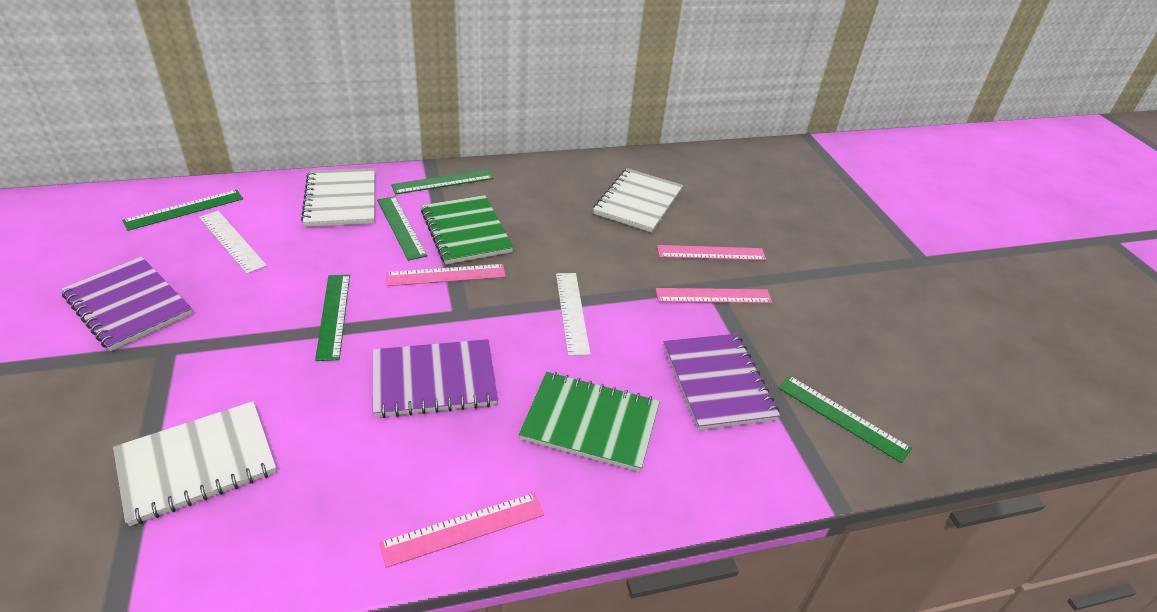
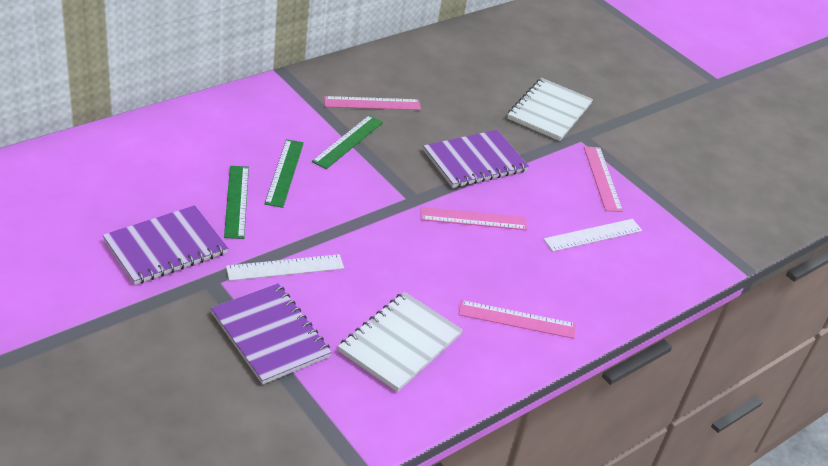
green notebook: [421,195,514,264] [519,372,660,472] = 2 -> none = 0
green ruler: [122,190,243,231] [315,275,350,361] [377,196,427,261] [391,169,493,195] [778,376,912,463] = 5 -> [224,166,249,239] [264,139,304,208] [312,115,383,169] = 3
white notebook: [113,401,277,526] [301,168,375,227] [593,168,683,233] = 3 -> [338,292,463,392] [507,78,593,141] = 2

